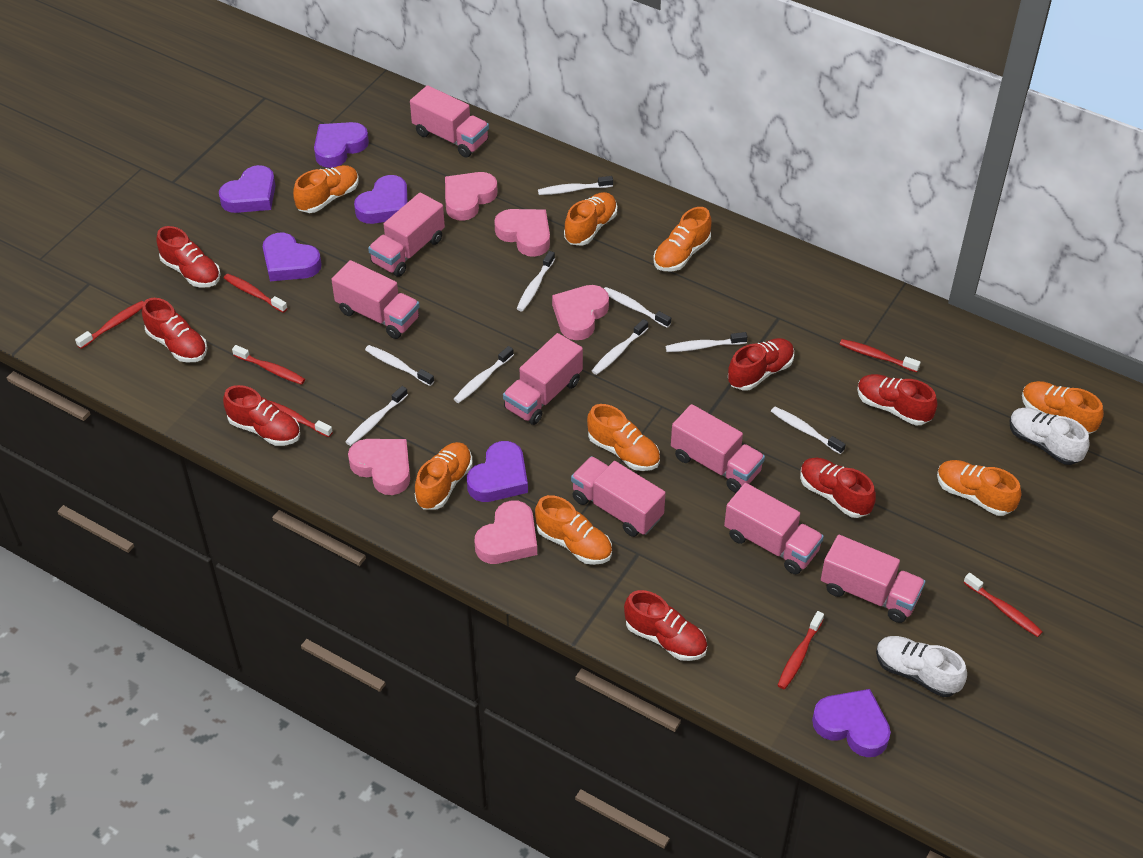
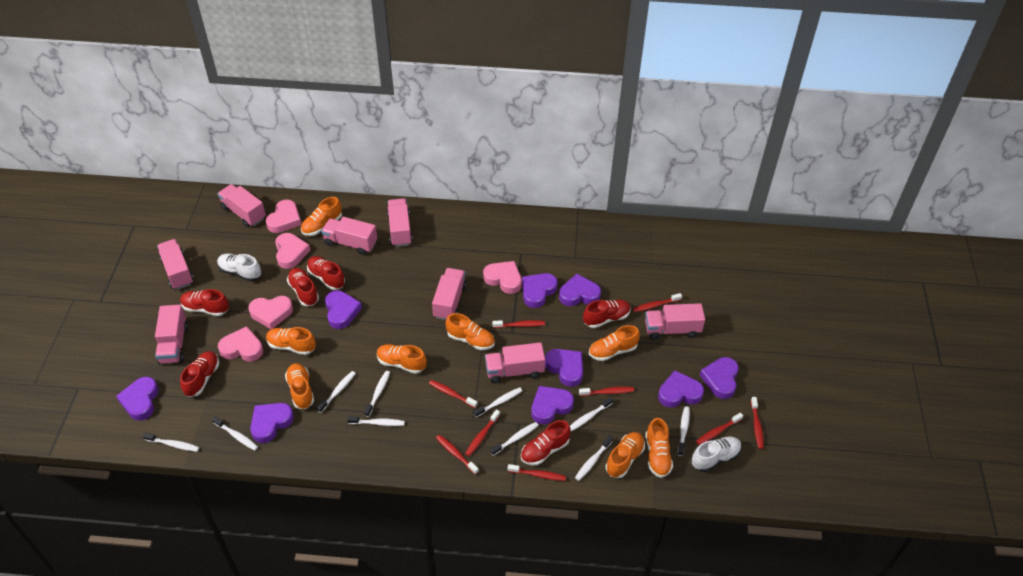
purple heart: [219,165,276,213] [263,233,322,281] [314,122,369,168] [354,175,408,224] [467,441,528,502] [812,689,891,757] = 6 -> [116,377,159,421] [250,403,294,443] [325,290,362,329] [522,273,557,308] [531,386,574,424] [545,349,583,387] [559,274,601,306] [658,370,704,408] [700,357,739,399] = 9
red shoe: [142,298,207,363] [156,226,221,288] [223,385,300,446] [624,590,707,661] [728,338,794,391] [800,458,876,518] [857,374,937,426] = 7 -> [180,289,229,316] [180,351,219,397] [287,268,319,306] [307,256,345,290] [521,420,571,465] [583,299,631,328] = 6
red toothbrush: [75,301,143,349] [224,274,287,313] [232,345,305,385] [268,400,333,437] [777,611,824,690] [840,339,921,372] [963,573,1043,637] = 7 -> [429,380,478,408] [436,435,479,475] [465,410,500,456] [492,320,545,328] [507,464,566,481] [579,387,634,396] [633,293,682,312] [696,413,743,445] [751,397,764,449] = 9
white toothbrush: [345,386,408,446] [365,345,434,386] [454,346,514,403] [517,251,555,311] [538,176,613,195] [592,319,648,375] [604,287,671,328] [665,332,748,352] [771,407,846,454] = 9 -> [143,433,199,452] [212,416,258,450] [317,371,356,413] [347,416,405,426] [364,371,390,417] [474,387,522,417] [490,422,539,456] [570,397,613,431] [575,435,613,481] [678,406,690,456] = 10

